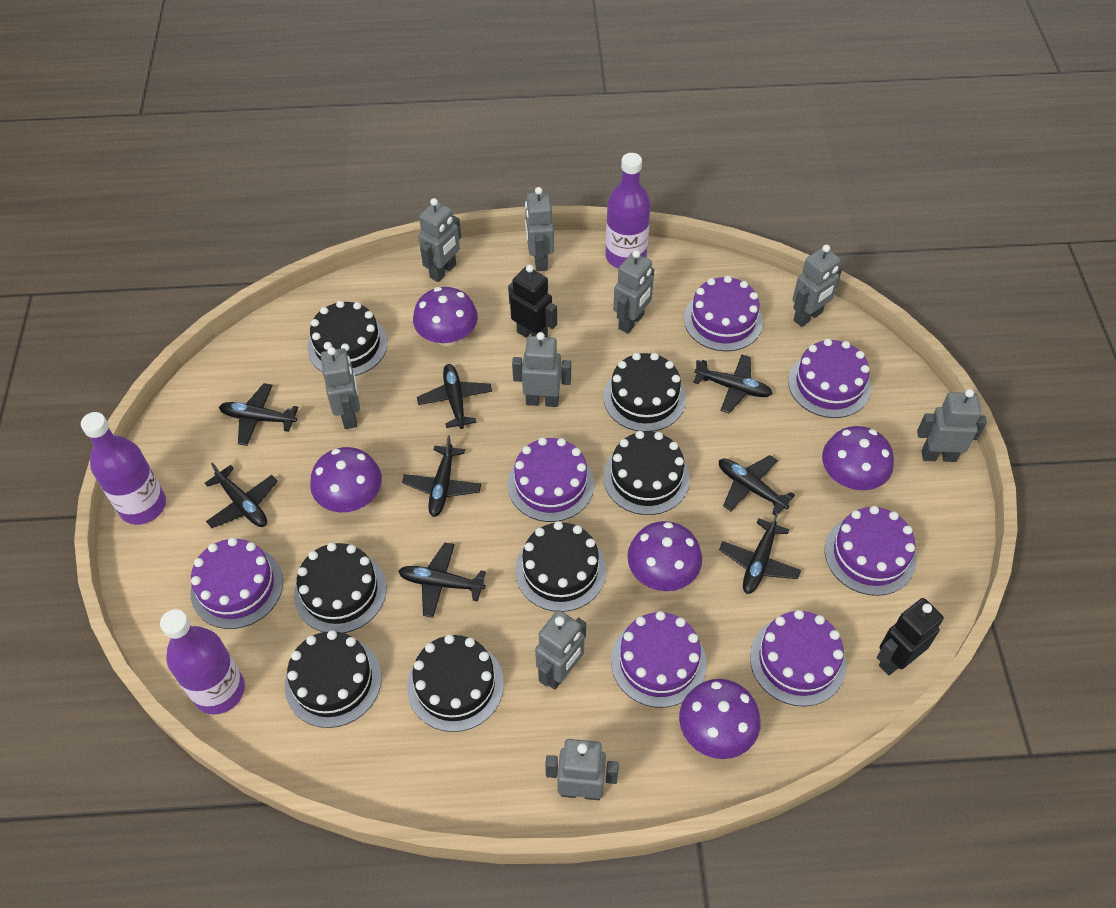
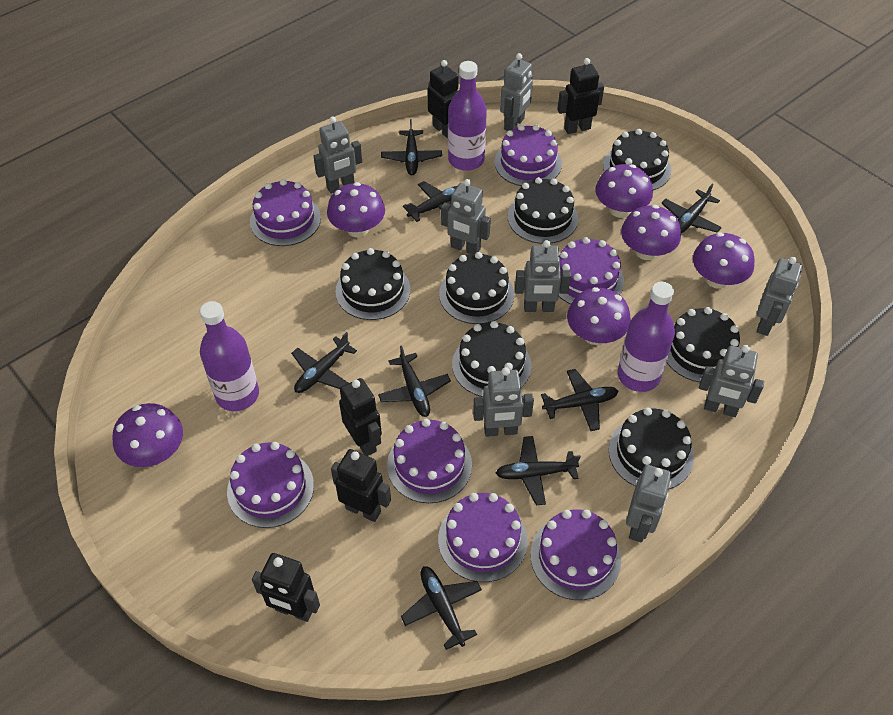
black robot: [508,264,557,337] [877,598,944,675] = 2 -> [252,553,320,622] [331,449,391,522] [339,378,382,456] [427,60,458,138] [557,58,604,134] = 5
grey robot: [321,347,360,429] [418,198,461,282] [512,332,571,407] [525,187,554,271] [535,610,586,690] [545,739,619,800] [613,250,654,334] [792,245,842,327] [917,389,987,462] = 9 -> [313,116,362,194] [441,179,491,254] [473,367,534,437] [500,53,533,131] [515,240,571,312] [626,465,672,542] [699,345,764,417] [757,257,802,336] = 8
purple mushroom: [310,447,382,512] [413,287,478,346] [627,521,702,591] [679,679,761,759] [822,426,894,490] = 5 -> [112,403,183,467] [327,182,385,238] [567,287,631,345] [595,164,653,218] [621,205,681,260] [693,233,755,289] = 6

